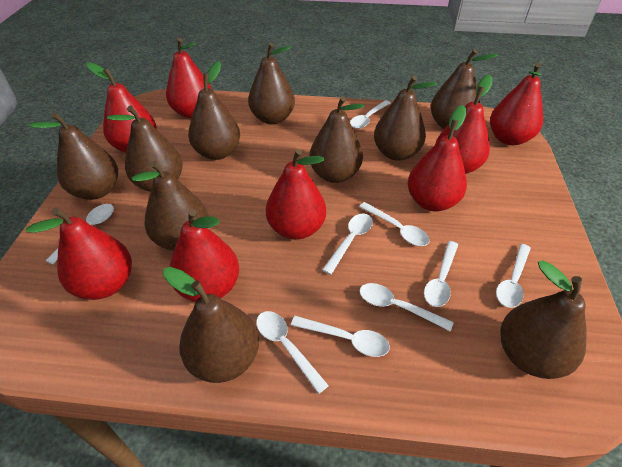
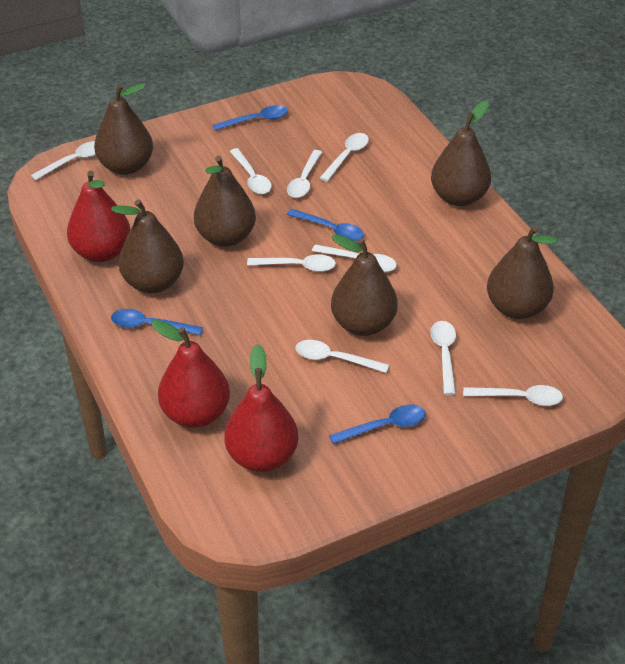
blue spoon: none = 0 -> [111,309,203,335] [213,105,288,131] [287,209,364,241] [329,405,426,444] = 4
brown pear: [29,112,118,200] [107,105,183,192] [131,161,208,250] [163,267,259,383] [188,61,240,160] [248,43,295,124] [309,96,364,183] [374,76,437,161] [431,49,498,129] [500,260,586,379] = 10 -> [94,83,153,175] [111,199,184,293] [194,156,256,247] [331,234,398,336] [431,100,491,206] [487,225,557,319] = 6
red pear: [26,208,132,300] [87,63,157,153] [166,38,212,118] [170,209,239,302] [266,149,326,240] [408,105,467,211] [435,75,493,174] [490,63,543,145] = 8 -> [67,170,131,262] [151,320,230,428] [224,344,298,472] = 3

